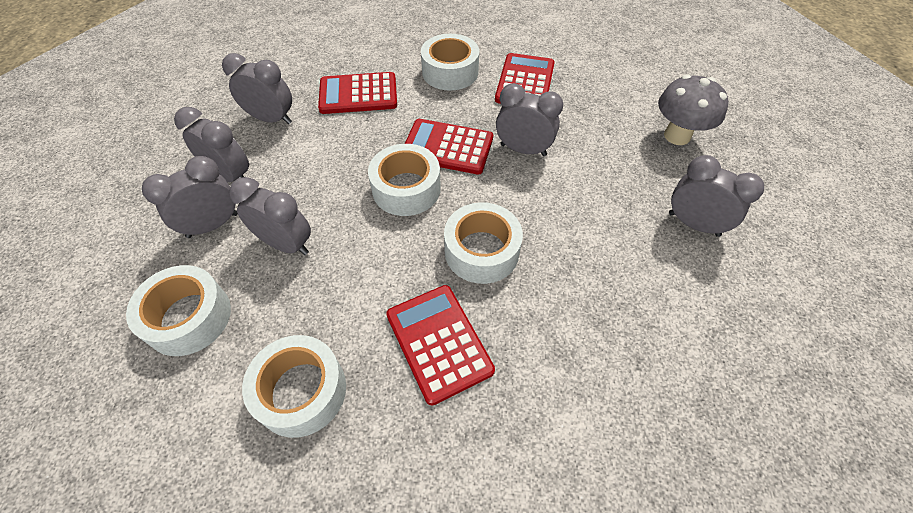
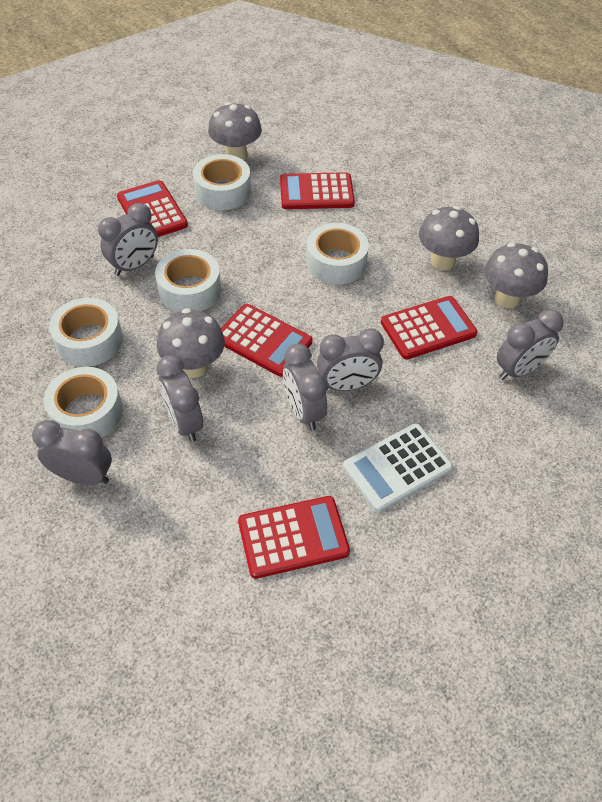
grey mushroom: [658,74,729,145] = 1 -> [157,308,225,378] [208,102,262,160] [419,206,479,270] [485,243,548,308] = 4
red calculator: [318,72,397,114] [386,285,495,405] [405,119,493,175] [495,53,555,104] = 4 -> [117,180,188,237] [221,304,312,377] [238,496,350,579] [280,172,355,209] [381,296,477,360] = 5
white calculator: none = 0 -> [343,423,453,512] = 1

